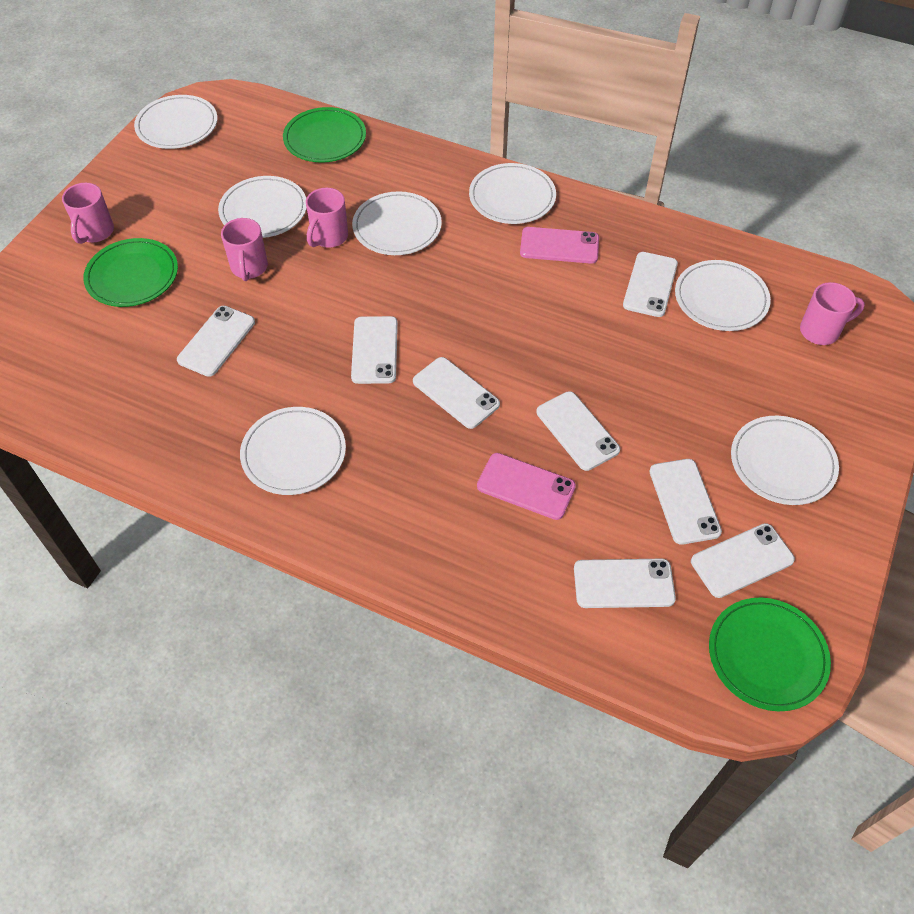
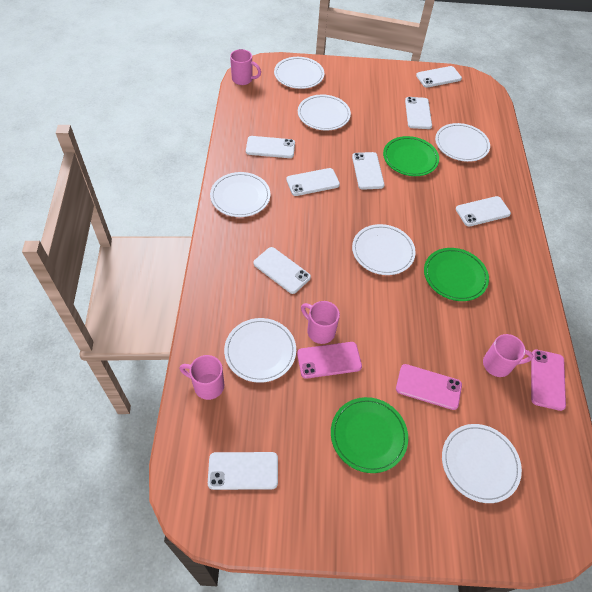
pink phone: [477,453,576,520] [520,227,599,264] = 2 -> [297,342,362,379] [396,364,462,410] [531,350,566,411] = 3

